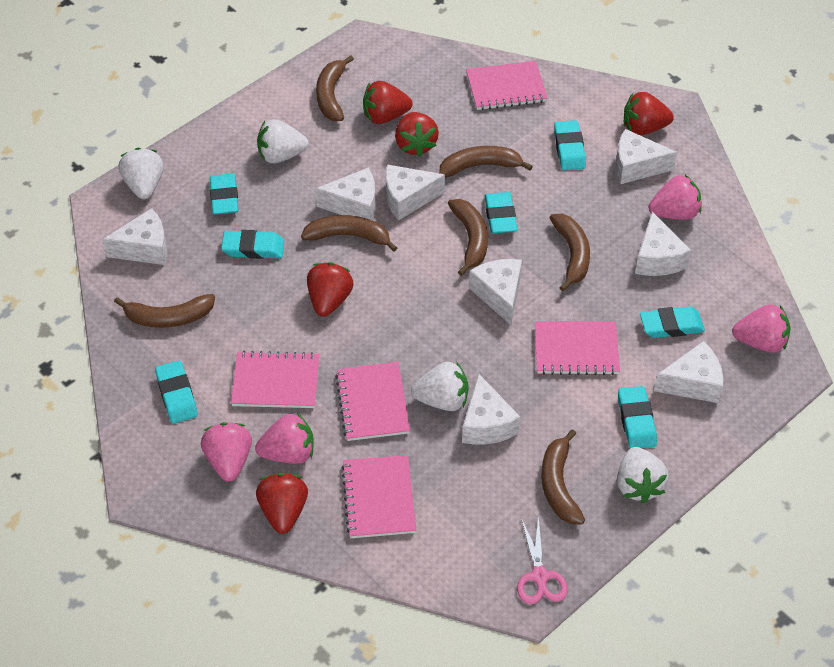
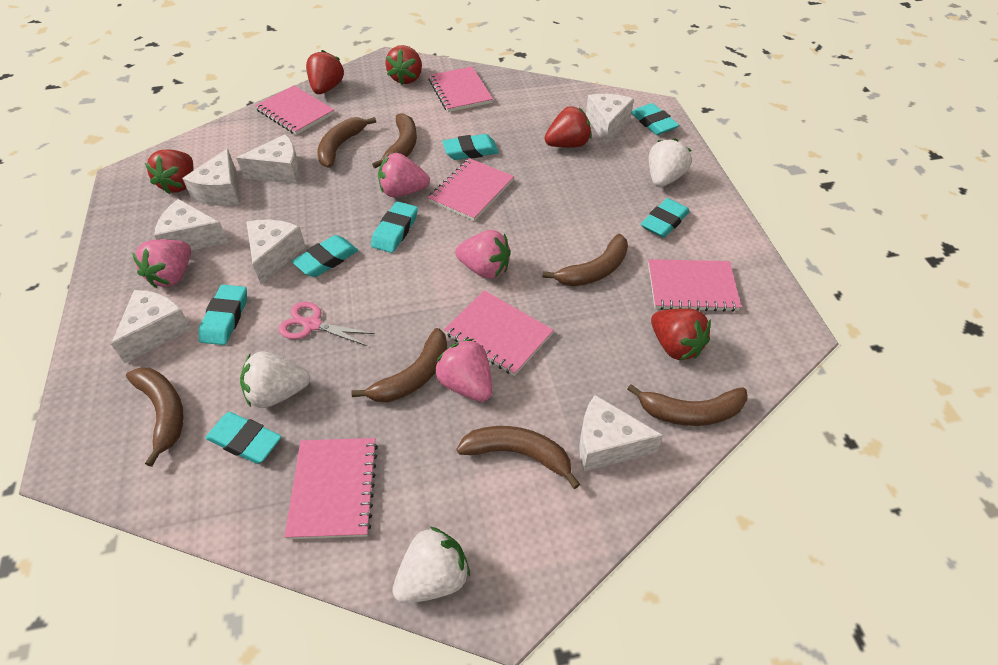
pink notebook: [231,351,319,408] [335,362,410,441] [341,455,416,538] [466,61,547,110] [535,321,620,375] = 5 -> [255,85,335,135] [285,438,378,539] [428,67,493,112] [428,158,514,221] [444,290,554,376] [648,259,741,312] = 6
white cheese: [102,208,167,265] [315,168,376,220] [385,164,445,221] [462,374,520,445] [469,259,522,325] [616,129,677,184] [635,212,691,276] [654,341,723,403] = 8 -> [111,290,192,363] [154,199,229,250] [182,149,239,206] [237,134,300,184] [247,220,306,284] [579,395,663,471] [586,94,634,145] = 7
white strawberry: [118,148,163,199] [257,119,309,163] [411,362,469,411] [617,447,669,503] = 4 -> [240,351,310,408] [392,527,470,603] [649,138,691,187] = 3

